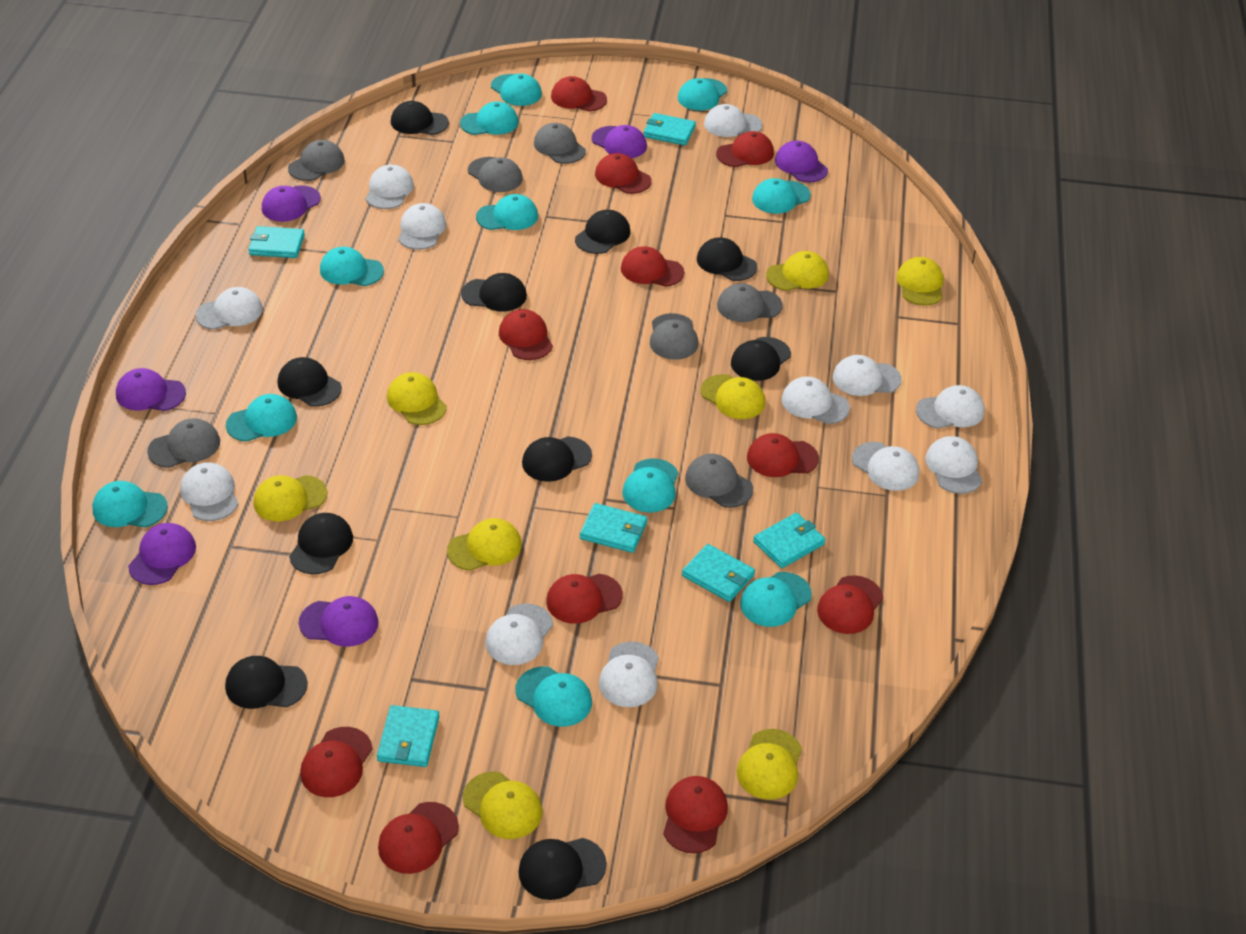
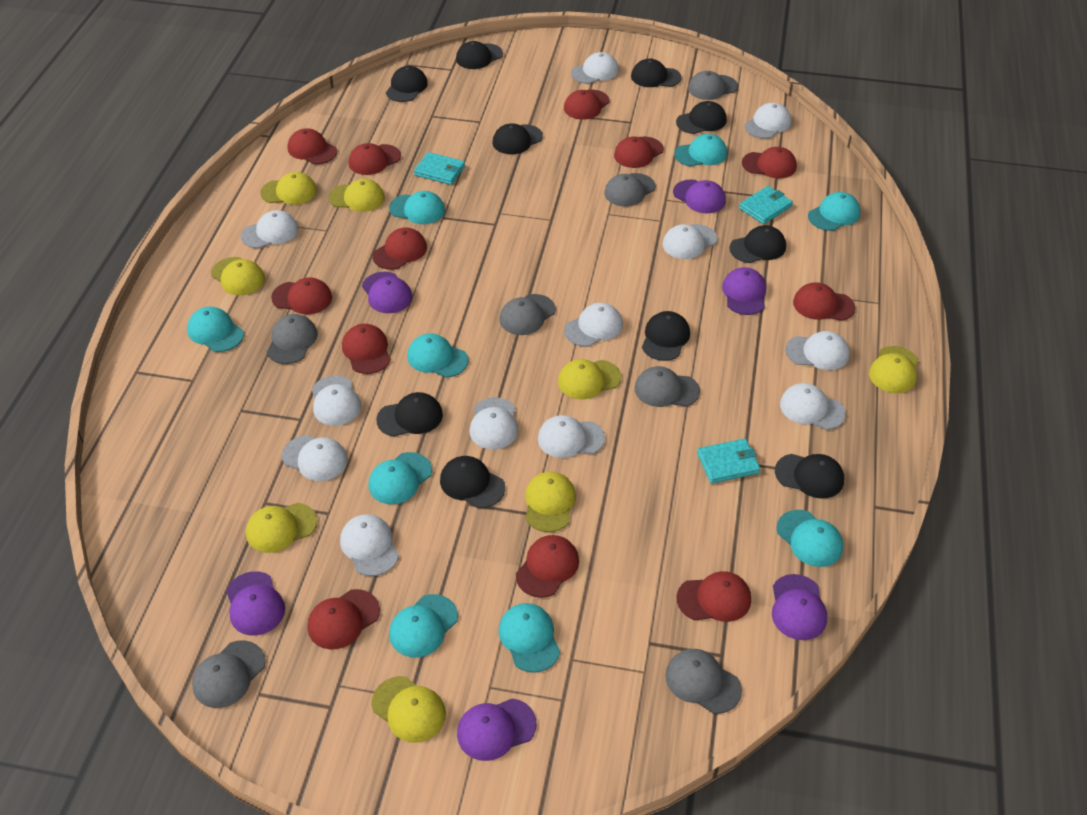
red cap: [300,727,372,797] [378,802,459,874] [499,309,553,360] [546,574,623,624] [551,76,607,111] [595,153,651,194] [621,246,684,287] [663,776,728,853] [716,131,774,167] [747,433,819,477] [817,575,883,634] = 11 -> [271,277,332,314] [288,128,337,164] [308,589,380,649] [342,324,391,374] [349,143,401,175] [373,228,427,270] [516,535,579,598] [564,90,610,120] [614,136,664,168] [677,571,751,622] [742,147,797,178] [793,282,855,321] = 12
turquoise cap: [92,481,168,527] [226,394,297,442] [320,247,384,286] [460,101,519,135] [476,194,538,230] [491,73,542,106] [516,666,592,727] [622,458,679,513] [678,78,727,111] [740,572,812,627] [752,178,811,214] = 11 -> [187,307,244,352] [368,452,432,504] [389,191,445,224] [389,594,458,657] [407,333,469,377] [499,603,560,673] [674,134,727,167] [776,510,843,567] [808,192,861,231] = 9
turquoise wallet: [248,226,305,258] [377,705,440,767] [580,503,647,553] [643,113,696,146] [682,544,755,602] [753,513,825,568] = 6 -> [414,152,465,185] [697,438,760,484] [739,186,793,224] = 3

